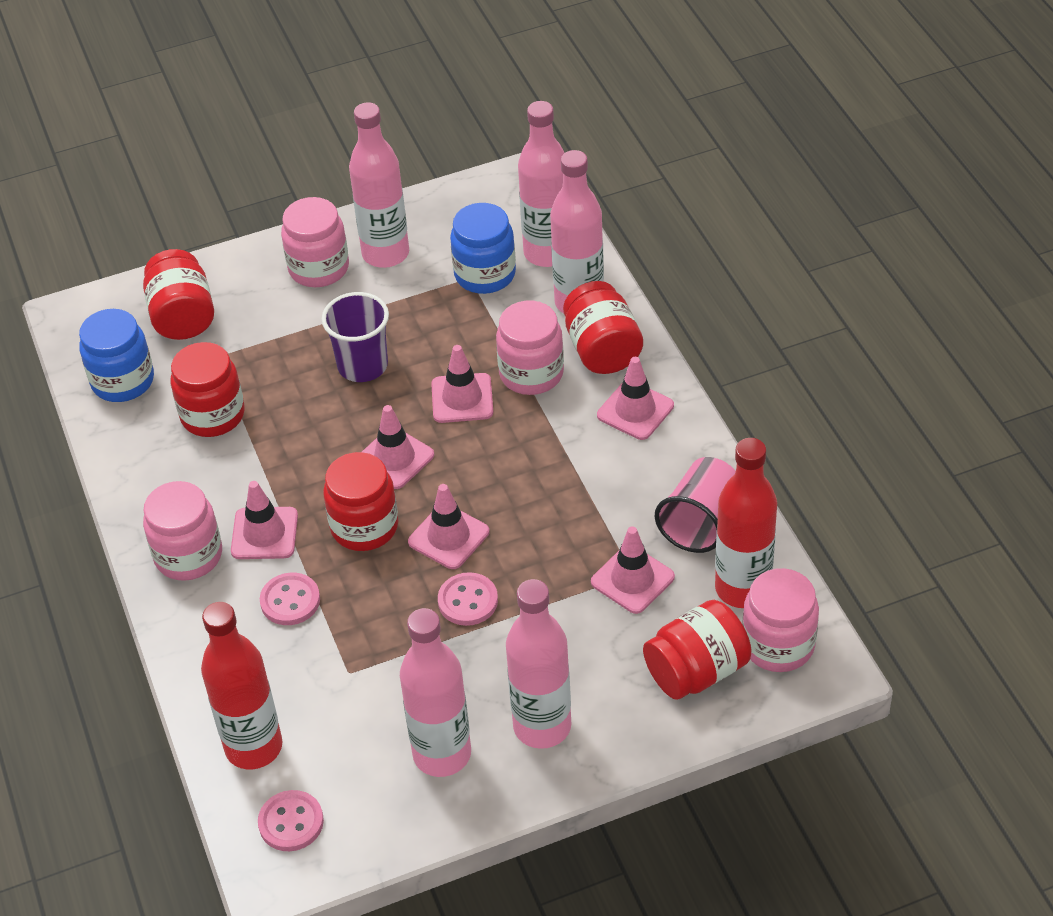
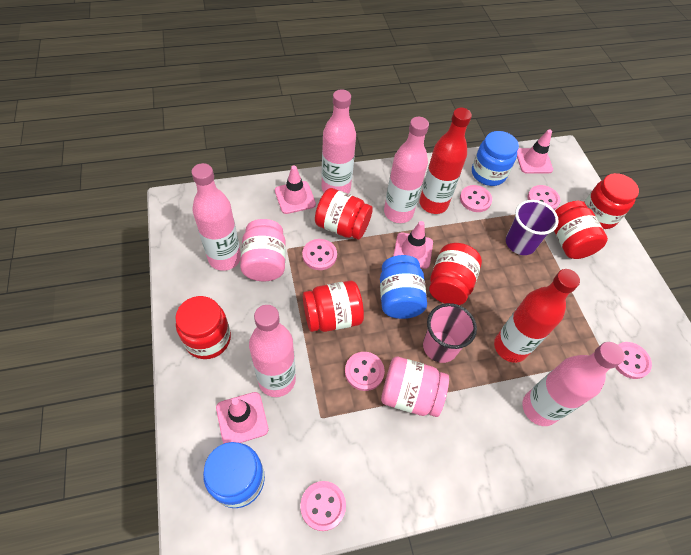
blue jar: [79,309,154,402] [450,203,516,294] = 2 -> [203,442,265,508] [380,255,427,319] [472,131,519,186] = 3
pink button: [258,790,324,851] [260,573,320,625] [438,572,498,626] = 3 -> [300,481,346,531] [302,239,337,270] [345,352,385,391] [460,185,492,212] [528,185,560,210] [615,342,652,379] = 6
pink jar: [143,481,222,581] [281,197,349,287] [496,300,564,395] [742,568,819,672] = 4 -> [240,219,286,281] [381,357,449,417] = 2
pink traffic cone: [231,481,298,559] [362,405,434,489] [408,484,490,569] [431,345,493,423] [591,527,675,614] [597,357,674,440] = 6 -> [216,392,269,444] [275,166,316,214] [393,221,433,269] [517,129,553,173] = 4
red jar: [143,249,214,340] [171,342,245,437] [323,452,398,551] [563,281,643,374] [643,600,751,700] = 5 -> [175,296,231,359] [303,281,364,332] [315,188,373,240] [429,243,482,305] [554,201,608,259] [584,173,639,229] = 6

